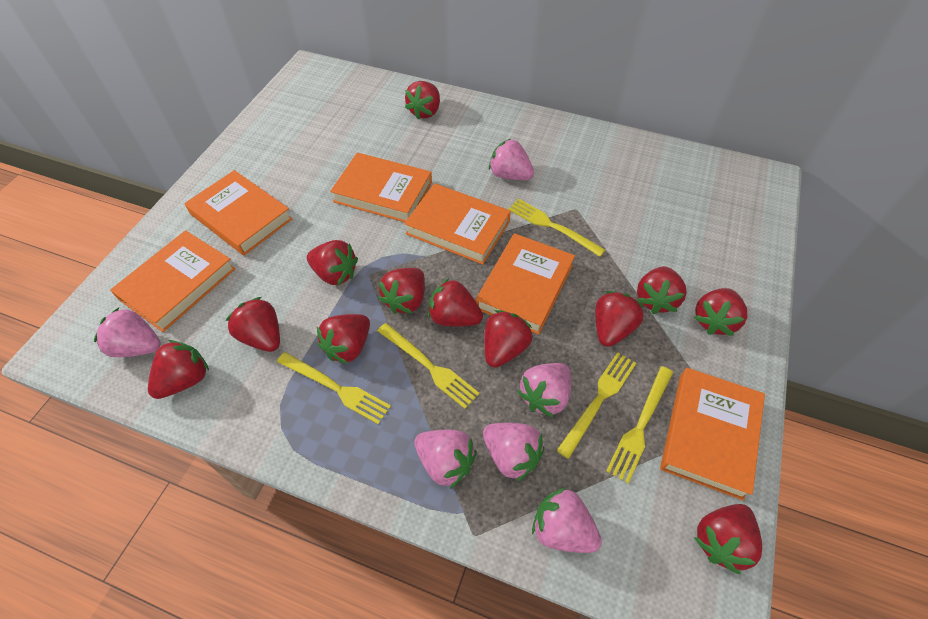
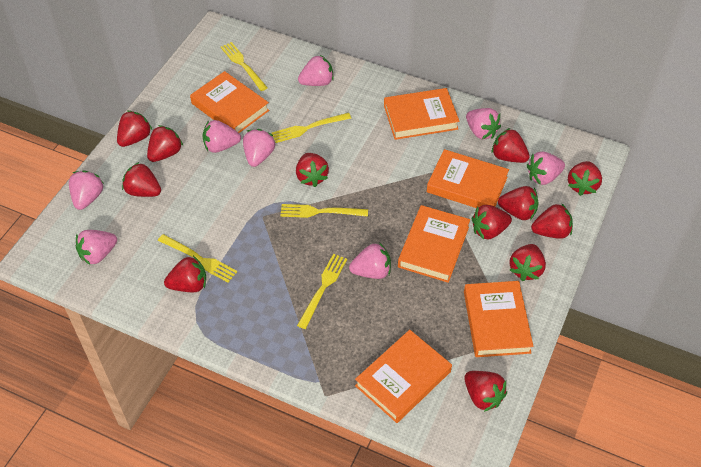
pink strawberry: [94,308,161,357] [414,430,477,489] [483,423,544,482] [489,139,534,180] [518,363,571,417] [532,487,602,553] = 6 -> [69,170,104,210] [76,230,117,265] [202,120,241,153] [243,129,275,167] [298,55,334,86] [349,242,391,279] [466,108,501,139] [527,152,565,185] = 8

